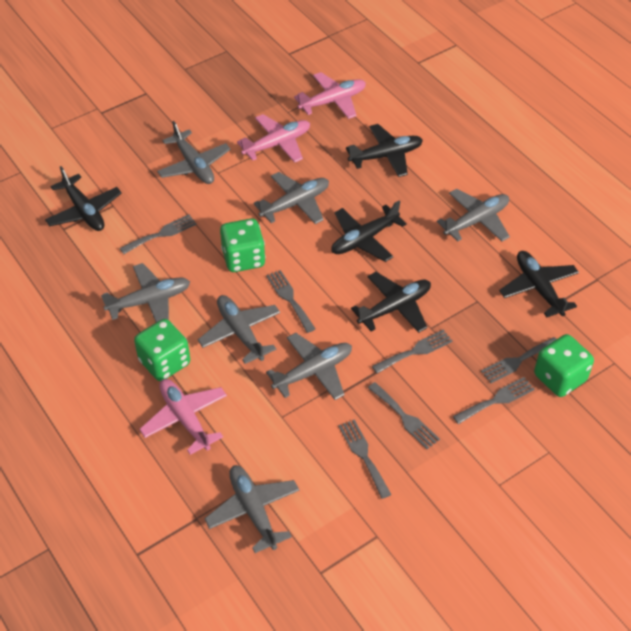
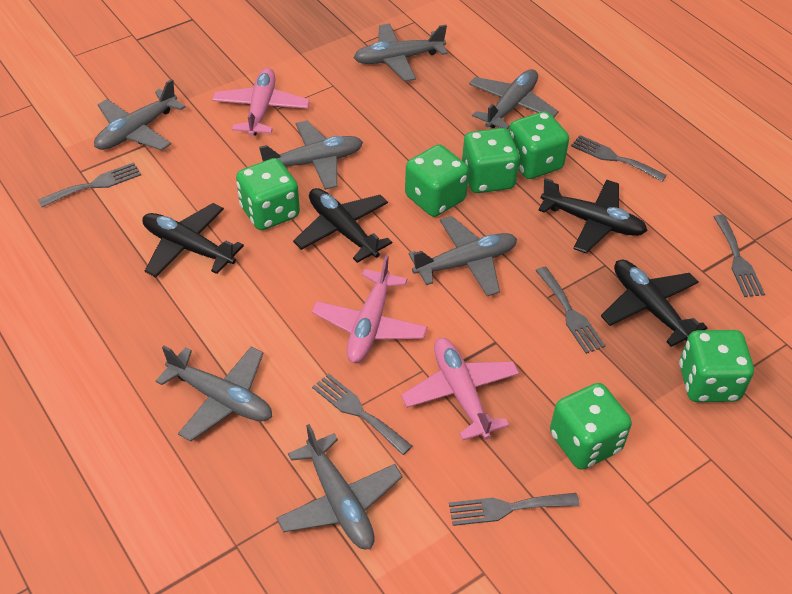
black plane: [45,166,122,231] [331,200,407,262] [346,124,423,177] [351,272,431,333] [499,251,579,318] = 5 -> [142,203,244,277] [293,188,392,263] [538,178,648,253] [601,260,708,347] = 4
green dice: [134,319,190,381] [220,218,266,272] [534,334,594,397] = 3 -> [236,158,300,230] [405,145,469,217] [462,128,520,193] [509,111,569,179] [550,383,632,470] [679,330,754,402] = 6
grey fork: [120,215,197,254] [266,270,315,333] [339,419,392,499] [368,382,440,449] [372,330,453,374] [453,377,535,424] [481,337,556,383] = 7 -> [38,162,141,207] [312,373,412,455] [449,493,580,526] [536,266,605,354] [571,135,667,182] [713,215,765,297] = 6

